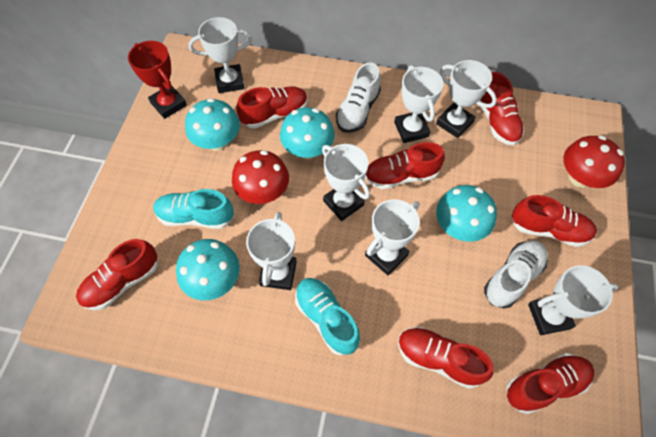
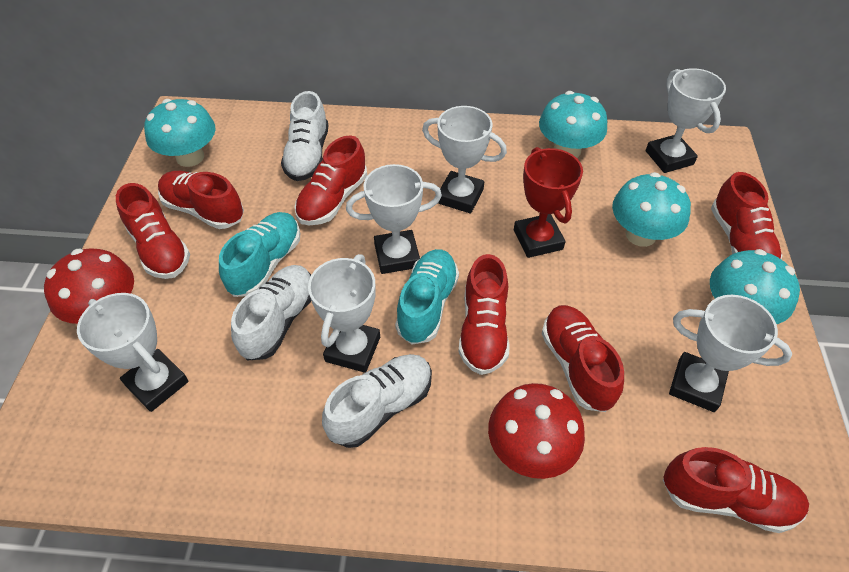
white shoe: [336,63,381,133] [484,241,548,308] = 2 -> [231,265,311,360] [281,91,329,181] [322,354,432,448] = 3
white trophy: [188,17,252,93] [246,212,297,290] [322,144,370,221] [365,199,420,275] [394,65,443,143] [436,60,497,138] [528,265,618,335] = 7 -> [77,293,189,412] [308,254,380,373] [346,164,442,274] [422,106,507,214] [646,68,726,173] [669,295,792,412] = 6

